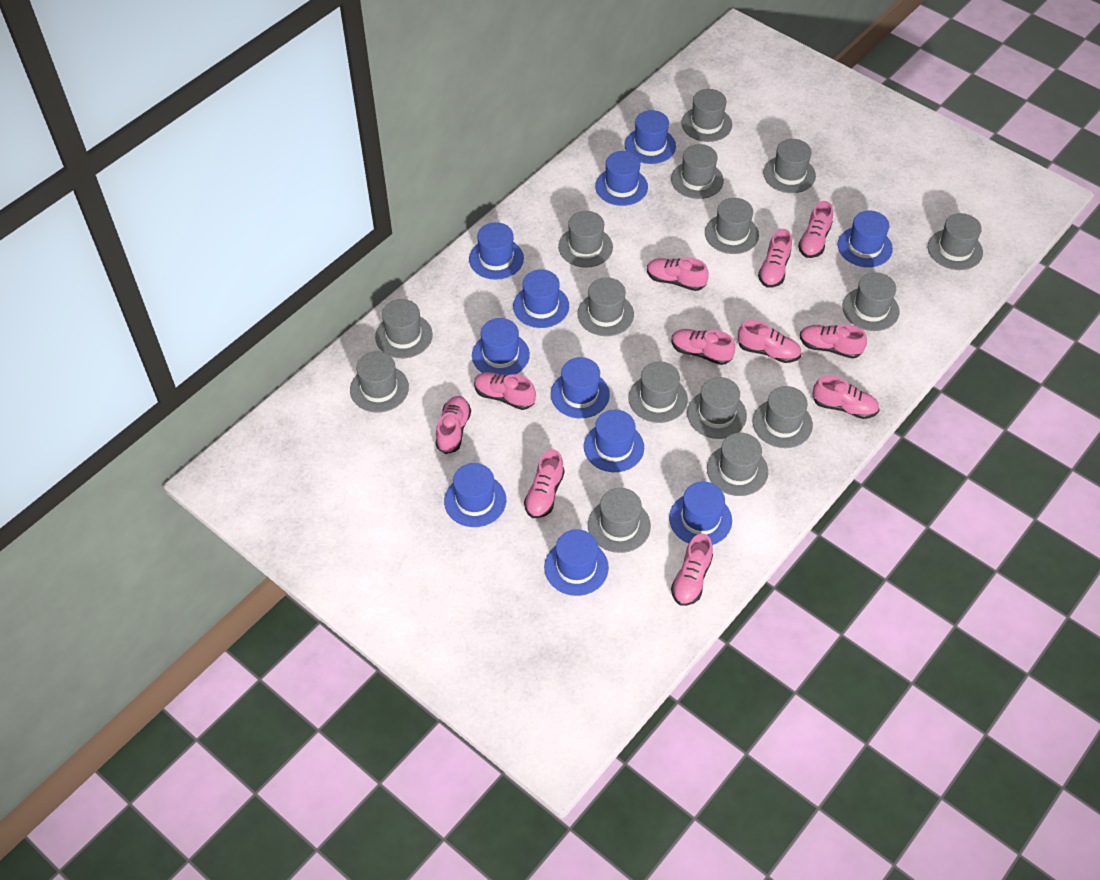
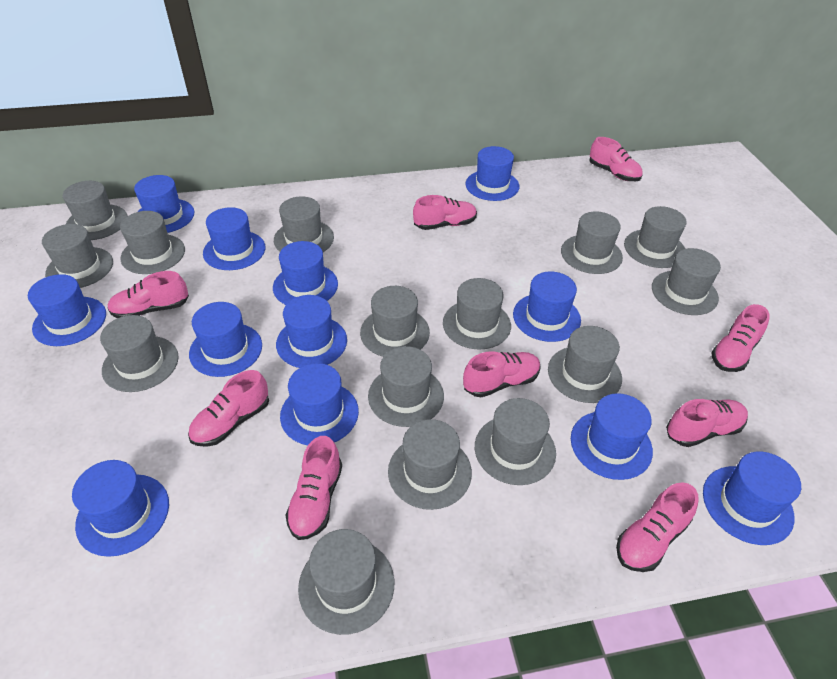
blue hat: [444,463,506,527] [469,222,524,280] [472,318,530,375] [513,269,569,328] [544,529,609,596] [551,357,610,418] [584,410,644,472] [595,151,648,206] [624,110,676,164] [669,481,732,545] [838,211,893,267] = 11 -> [28,274,106,346] [72,460,169,557] [134,175,194,233] [189,302,262,377] [203,207,265,270] [273,241,338,305] [276,295,347,368] [280,363,359,446] [466,146,520,201] [513,271,581,342] [571,393,653,480] [703,451,801,545] = 12
pink shoe: [435,396,471,454] [474,372,536,410] [524,449,565,518] [647,258,709,291] [671,329,735,365] [671,533,713,606] [738,320,801,363] [758,229,792,288] [798,201,833,258] [800,324,867,359] [813,376,879,419] = 11 -> [107,271,189,318] [188,370,269,447] [286,436,342,540] [413,195,477,230] [463,351,541,397] [589,137,643,181] [616,482,699,572] [666,399,748,447] [711,304,770,372] = 9

